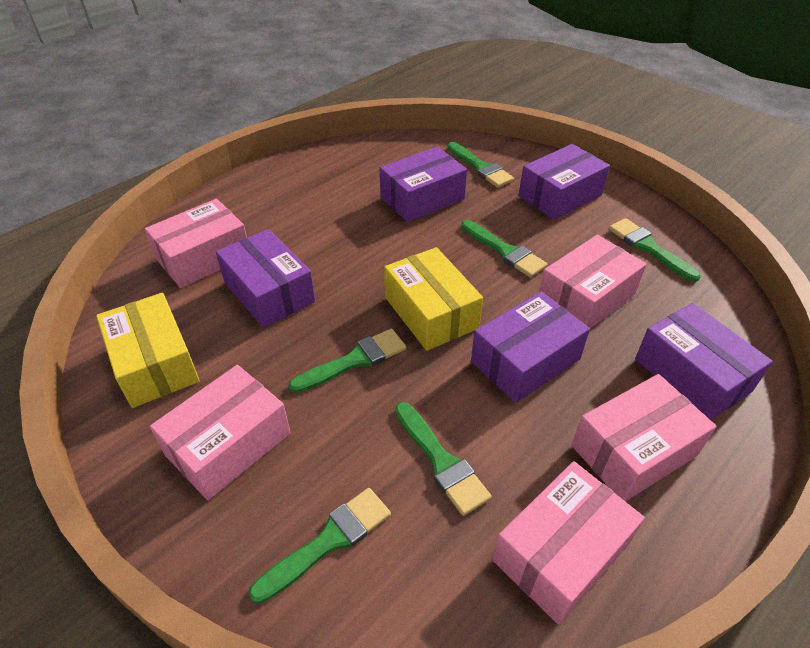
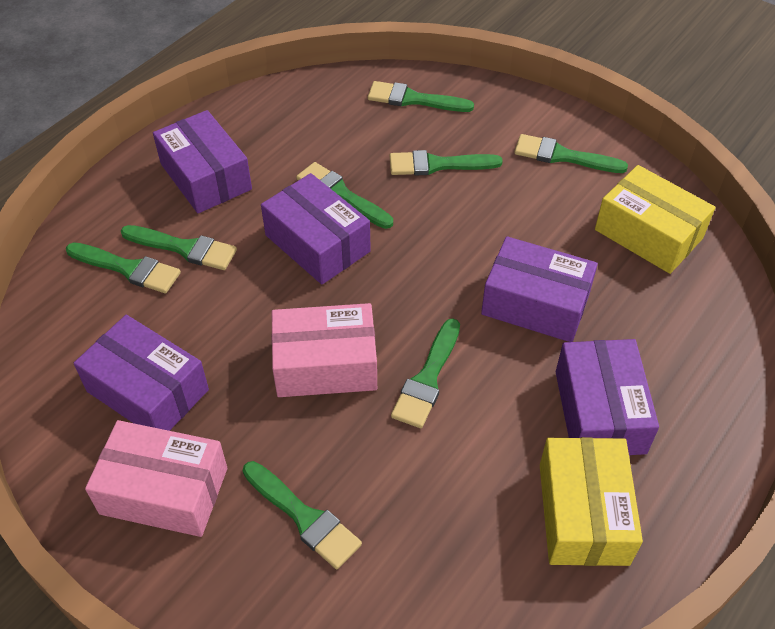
green brush: [249,488,391,604] [289,329,406,393] [395,402,492,516] [448,142,514,188] [461,220,547,278] [609,218,700,282] = 6 -> [66,242,181,293] [121,225,237,270] [243,461,362,569] [296,162,393,229] [368,81,474,112] [390,150,503,176] [391,318,460,428] [514,134,628,173] = 8
pink box: [145,199,247,288] [150,365,291,500] [492,461,645,624] [539,235,647,329] [572,374,717,502] = 5 -> [85,420,227,537] [271,303,377,397] = 2

